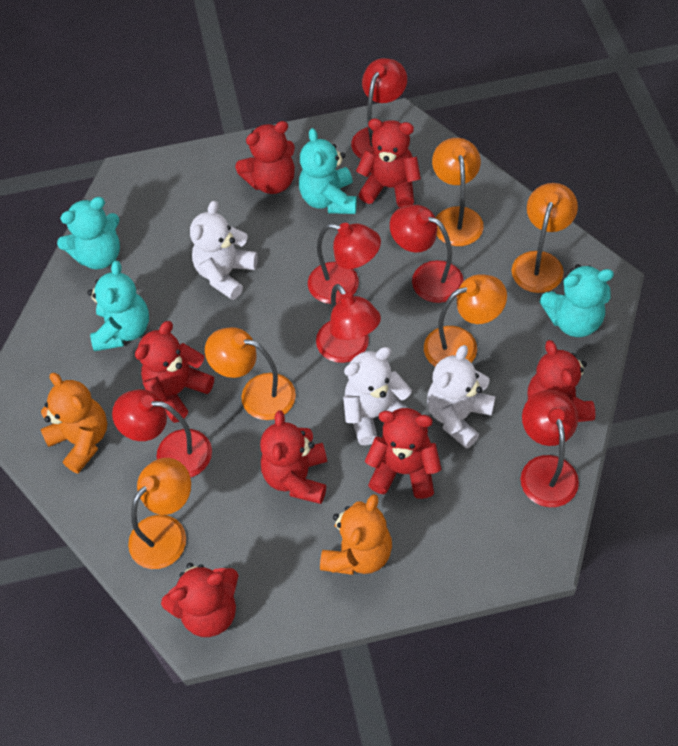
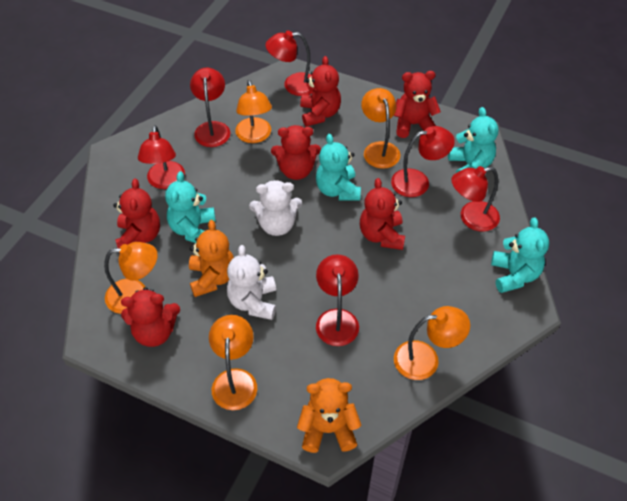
red teddy bear: [135,321,214,423] [161,563,239,637] [235,121,295,194] [260,410,327,504] [356,118,421,207] [365,408,441,499] [528,340,595,422] = 7 -> [113,179,160,253] [121,287,180,347] [271,125,321,180] [300,56,341,127] [360,178,405,250] [394,71,441,138] = 6
white teddy bear: [190,201,258,300] [343,347,412,446] [427,345,495,449] = 3 -> [227,245,276,320] [249,180,302,236] = 2

